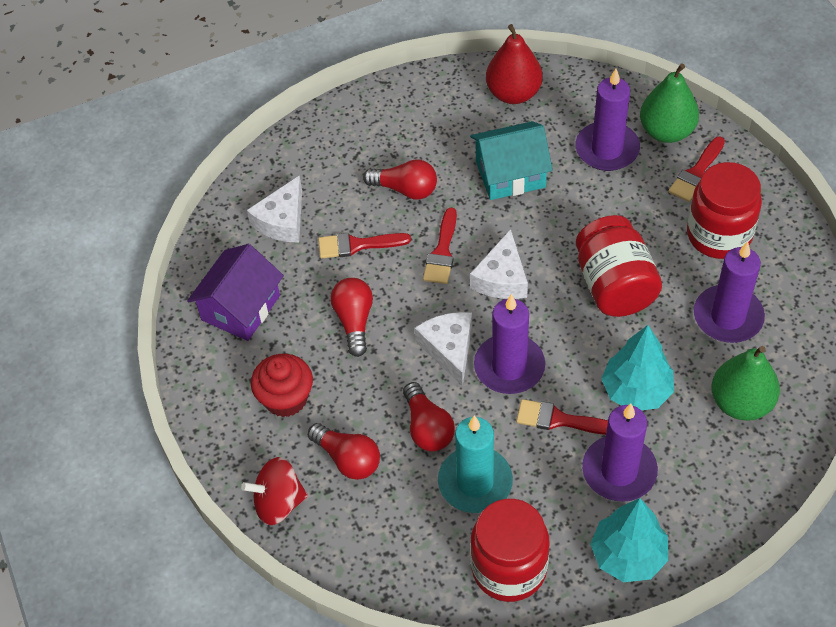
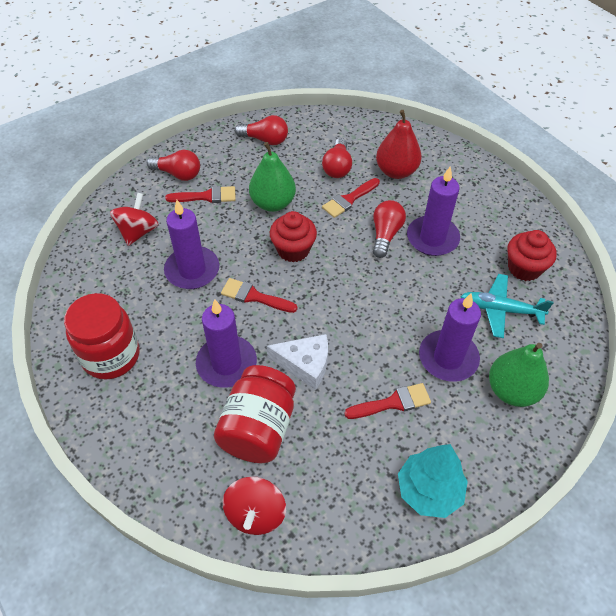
purple house: [187,244,284,341] = 1 -> none = 0
red cupcake: [251,354,313,417] = 1 -> [270,211,317,262] [507,230,557,281] = 2
red jar: [470,499,550,602] [576,215,662,317] [687,162,762,259] = 3 -> [64,293,140,379] [214,365,296,463] = 2
red spinning top: [241,457,308,525] = 1 -> [110,193,159,246] [223,476,286,535] = 2
turquoise candle: [438,416,513,513] = 1 -> none = 0
turquoise house: [470,121,553,200] = 1 -> none = 0
turquoise plane: none = 0 -> [460,274,554,338] = 1
turquoise tree: [590,498,668,582] [601,325,674,410] = 2 -> [398,444,468,518] = 1
white cheese: [247,175,302,243] [415,312,472,386] [470,229,528,299] = 3 -> [266,334,328,390] = 1

